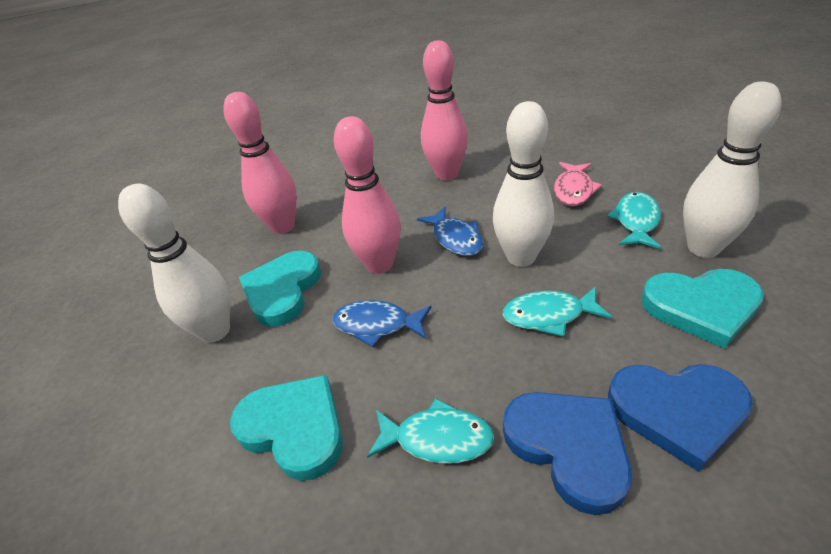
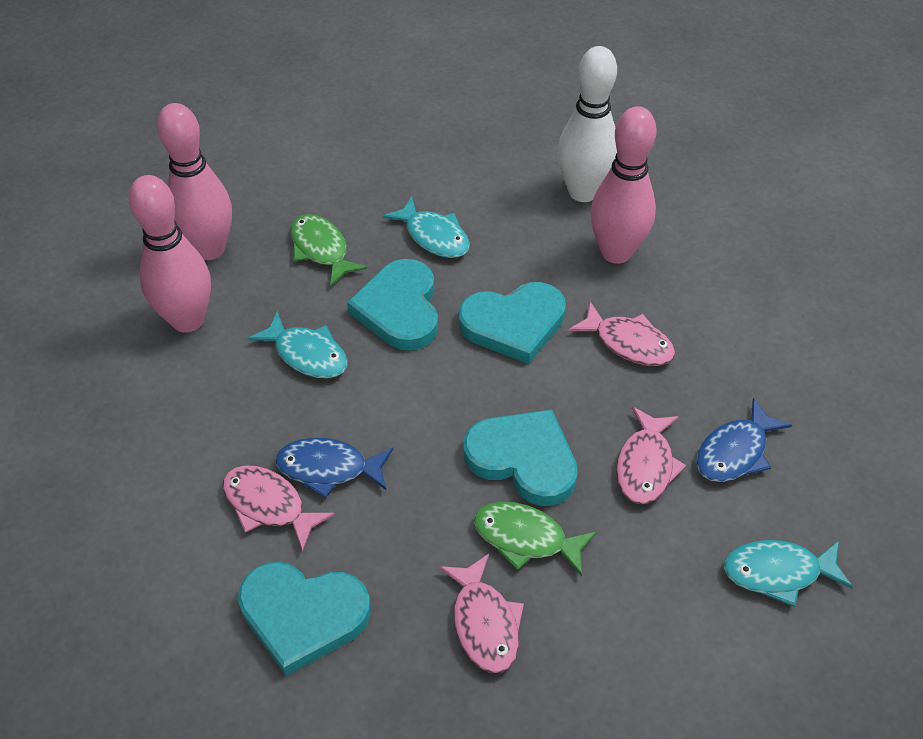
blue heart: [503,392,632,515] [608,364,753,472] = 2 -> none = 0
green fish: none = 0 -> [291,214,367,287] [474,502,597,576] = 2
pink fish: [554,162,602,206] = 1 -> [223,465,335,552] [439,554,524,673] [568,302,675,366] [616,406,686,504] = 4
turquoise heart: [230,375,343,481] [239,251,321,327] [641,269,764,349] = 3 -> [238,562,371,676] [347,259,438,351] [458,282,566,364] [464,409,578,506] = 4
white bowling pin: [118,183,230,343] [493,101,554,267] [683,82,781,258] = 3 -> [557,46,617,202] = 1

